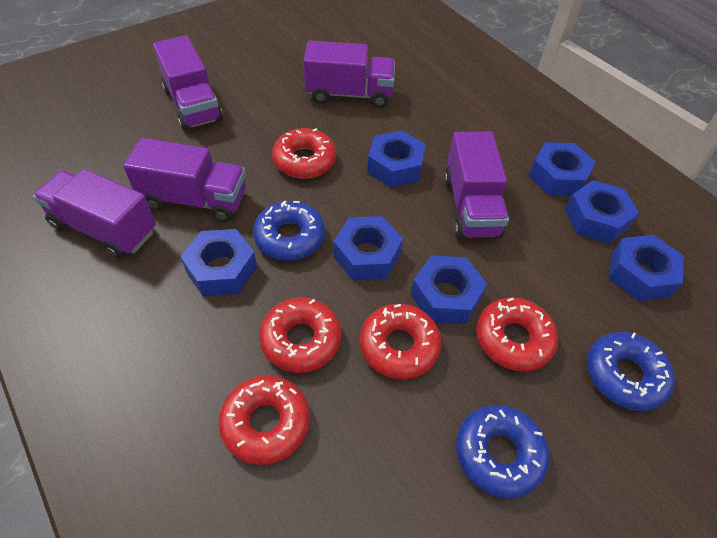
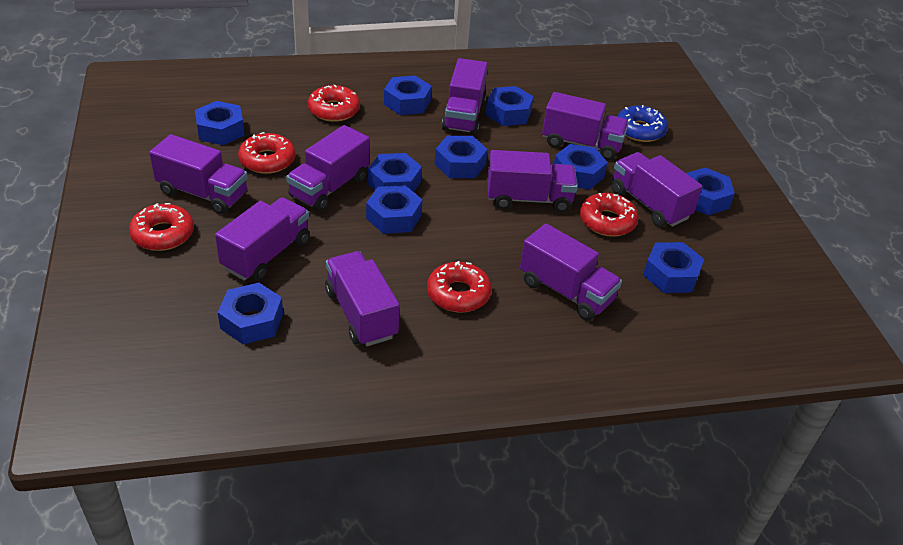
blue donut: [253,201,325,261] [456,405,549,499] [587,332,675,411] = 3 -> [617,105,668,142] = 1
blue nut: [180,229,257,296] [333,216,403,280] [367,130,426,188] [411,255,487,324] [529,142,596,196] [565,180,639,244] [609,235,684,301] = 7 -> [195,101,245,145] [218,283,283,344] [366,185,422,234] [368,153,422,192] [384,76,432,115] [435,136,488,178] [486,86,534,126] [554,144,608,189] [643,242,704,293] [686,168,735,215] = 10
purple truck: [33,169,156,258] [123,138,246,222] [153,35,223,131] [304,41,395,108] [444,132,509,238] = 5 -> [149,134,248,214] [215,197,310,281] [286,125,370,211] [325,251,399,346] [442,58,488,135] [487,150,578,212] [520,224,622,320] [542,92,629,160] [611,152,703,227] = 9

